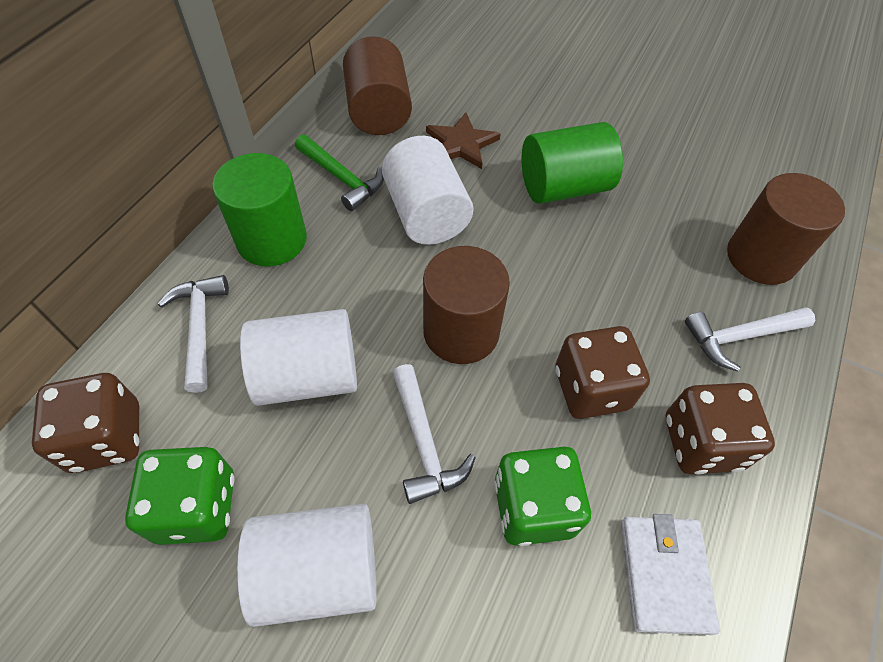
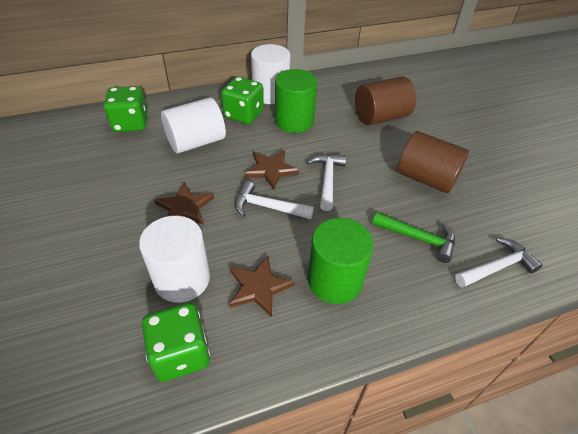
brown cylinder: [343,36,412,135] [423,246,510,364] [727,173,845,285] = 3 -> [355,76,416,125] [398,131,469,193] = 2
brown dice: [32,373,139,473] [555,326,650,419] [666,383,775,475] = 3 -> none = 0
brown star: [426,113,501,169] = 1 -> [154,183,214,225] [229,256,295,317] [244,150,299,190] = 3
green dice: [125,447,235,545] [494,447,591,546] = 2 -> [104,86,148,132] [142,303,210,382] [221,77,264,124] = 3
white wallet: [621,514,720,635] = 1 -> none = 0

